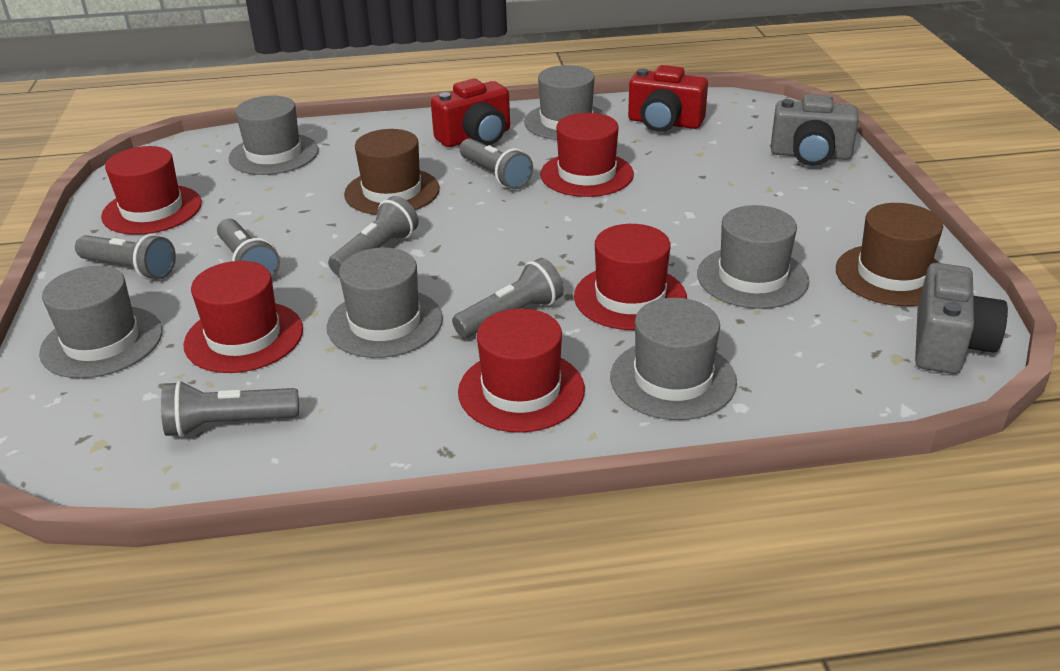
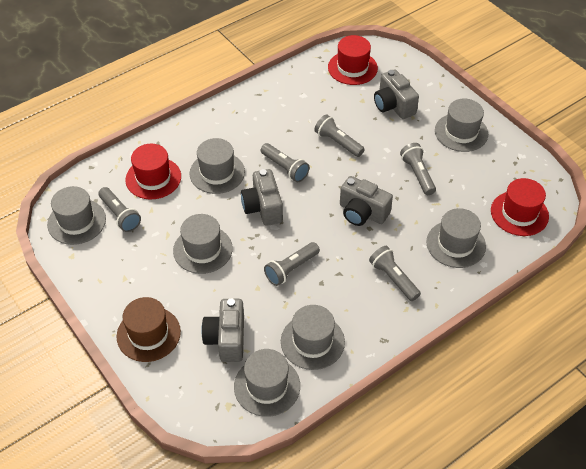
brown hat: [344,129,440,215] [836,203,943,306] = 2 -> [117,297,181,362] = 1
grey camera: [771,94,859,166] [915,263,1008,374] = 2 -> [201,299,244,362] [241,169,283,226] [340,176,393,226] [374,69,419,119] = 4
grey hat: [39,266,162,378] [229,96,319,175] [327,248,443,358] [524,65,607,140] [610,298,737,420] [697,205,809,309] = 6 -> [47,186,106,245] [173,214,233,274] [189,138,245,194] [234,349,300,417] [281,305,345,370] [426,208,486,268] [435,99,488,152] = 7
red camera: [431,79,510,147] [628,65,708,132] = 2 -> none = 0
red hat: [101,146,202,235] [184,261,303,373] [458,308,585,433] [540,113,634,197] [574,224,687,330] = 5 -> [125,144,181,199] [328,35,378,85] [491,178,549,236] = 3

